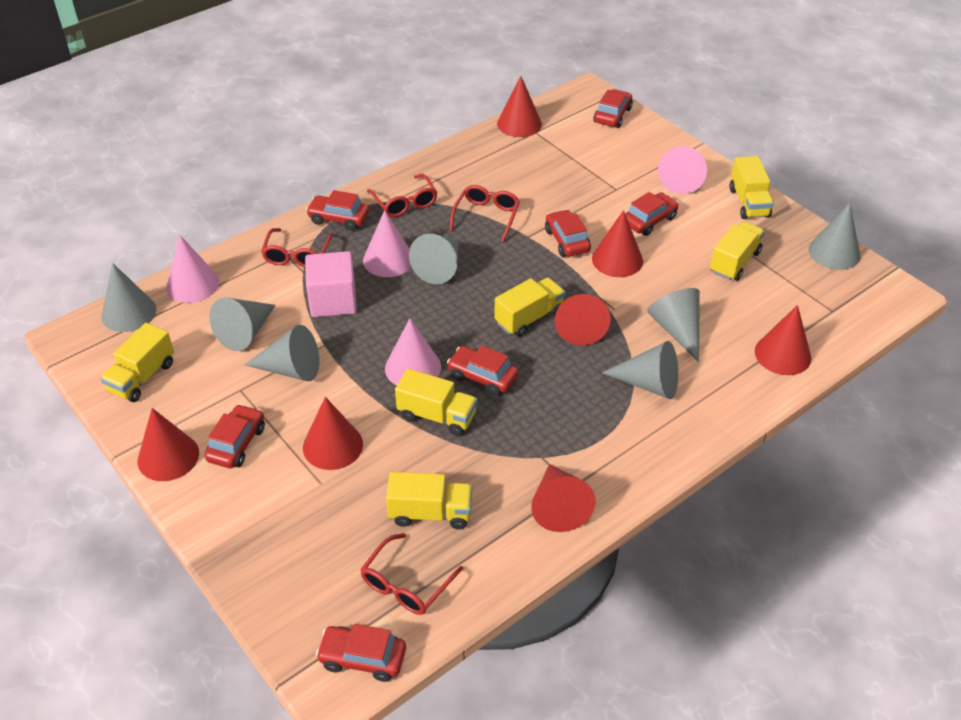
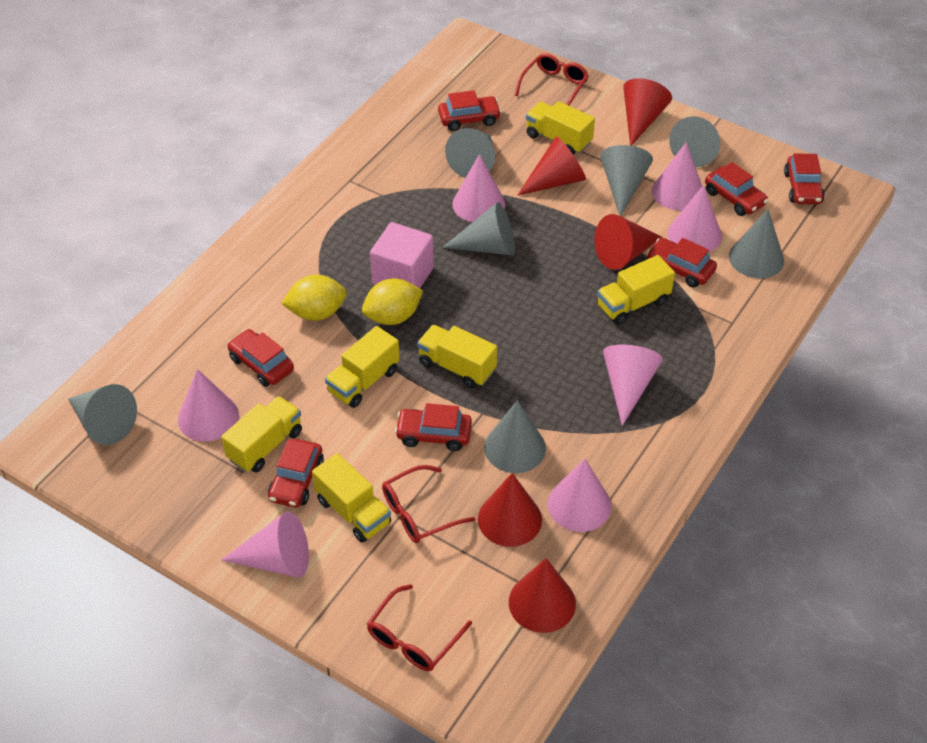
pink cone: [166,235,219,303] [363,210,411,277] [385,319,441,386] [658,146,707,194] = 4 -> [178,369,239,442] [221,511,309,578] [452,154,505,222] [548,458,611,532] [603,345,663,426] [652,142,702,210] [667,185,722,252] = 7
red cone: [138,408,199,481] [303,397,363,470] [497,76,542,137] [531,464,595,532] [555,294,611,345] [592,210,643,277] [755,305,811,375] = 7 -> [478,473,542,547] [509,558,576,633] [517,136,586,196] [594,214,662,270] [623,78,672,146] = 5
red glasses: [261,228,333,267] [360,533,463,615] [367,174,437,217] [449,185,520,242] = 4 -> [367,584,472,671] [382,465,476,543] [515,53,589,105] = 3
yellow lemon: none = 0 -> [281,275,347,321] [362,278,423,325] = 2

